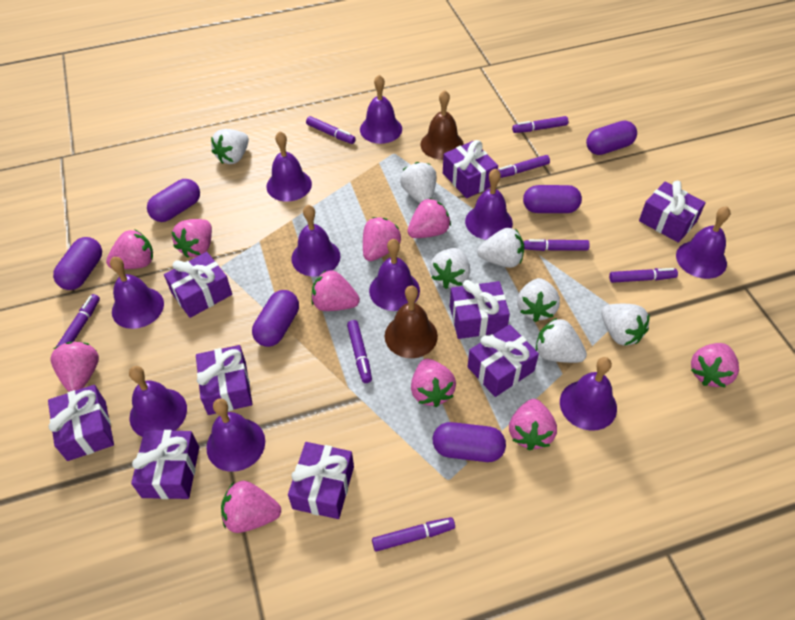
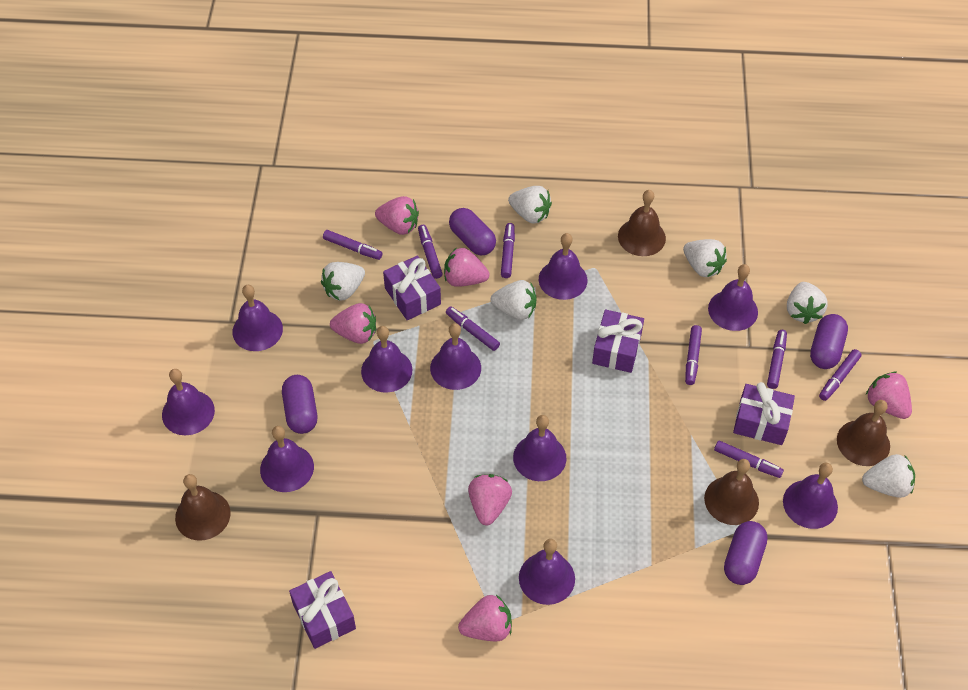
brown bell: [385,286,438,358] [421,90,464,160] = 2 -> [175,474,231,541] [618,190,666,256] [704,459,759,525] [837,400,890,466] = 4
pink strawberry: [51,342,99,392] [106,229,153,269] [171,219,212,258] [221,481,281,533] [311,270,360,311] [363,217,401,261] [407,198,451,238] [411,359,456,407] [509,399,557,451] [691,343,739,387] = 10 -> [330,303,376,344] [375,196,419,235] [444,248,490,287] [458,595,512,642] [468,474,512,525] [866,372,912,419] = 6
purple capsule: [53,237,102,290] [147,179,200,222] [252,290,299,347] [433,422,506,462] [523,185,582,213] [586,121,637,155] = 6 -> [282,375,317,434] [449,208,496,256] [724,521,768,585] [810,314,848,369] = 4
purple gift: [48,385,114,461] [131,430,199,499] [164,252,232,318] [196,345,252,415] [288,442,354,519] [443,140,498,198] [450,280,510,339] [467,324,539,397] [639,181,706,243] = 9 -> [289,571,356,649] [383,256,441,320] [592,310,644,373] [733,382,795,445] = 4
white strawberry: [211,129,249,164] [400,162,437,203] [430,248,470,289] [477,228,524,268] [517,278,560,322] [536,318,587,363] [601,304,650,346] = 7 -> [321,262,365,301] [490,280,536,320] [508,186,552,223] [683,239,727,277] [787,282,828,324] [862,454,915,498] = 6

